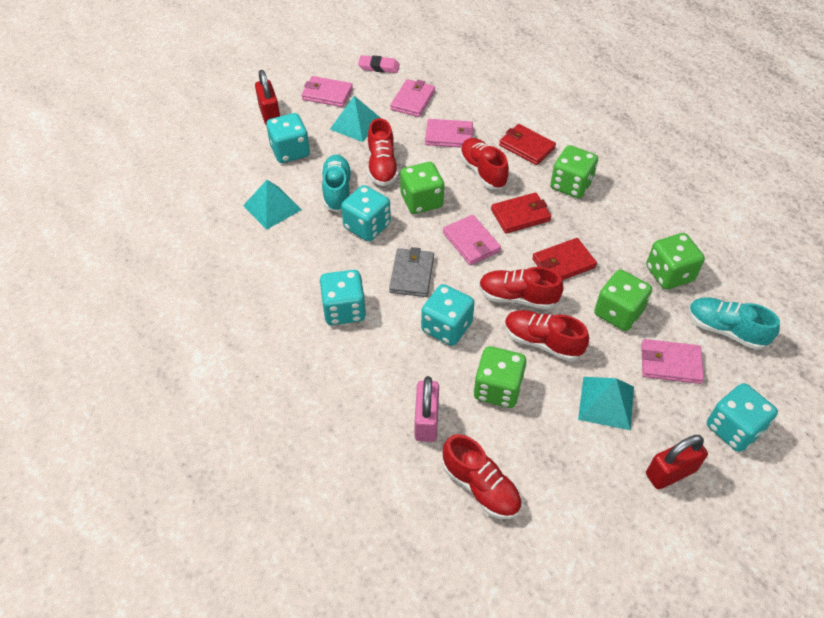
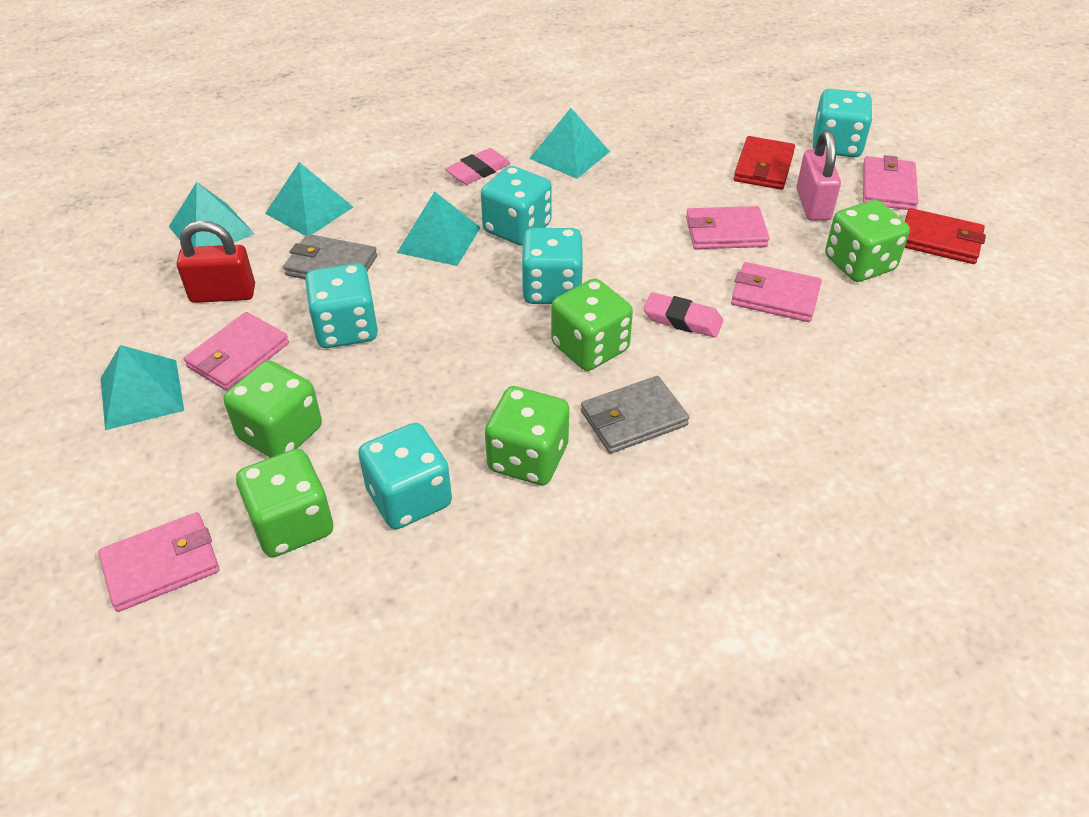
grey wallet: [389,247,434,297] = 1 -> [283,234,377,279] [581,376,689,454] = 2
pink eraser: [358,55,400,73] = 1 -> [445,148,511,185] [643,292,723,338] = 2
red padlock: [255,70,280,124] [646,435,708,490] = 2 -> [177,221,255,303] = 1
red shoe: [368,118,399,186] [442,434,521,519] [459,138,509,189] [479,267,563,310] [505,310,589,361] = 5 -> none = 0
red wallet: [491,193,551,233] [499,124,556,165] [532,238,597,280] = 3 -> [734,136,795,190] [905,208,986,264] = 2
turquoise pyramid: [243,180,302,230] [330,96,380,142] [578,377,634,430] = 3 -> [101,345,184,430] [169,182,255,247] [265,162,353,236] [397,191,481,266] [529,108,610,179] = 5
turquoise shoe: [321,154,352,212] [688,297,780,350] = 2 -> none = 0

